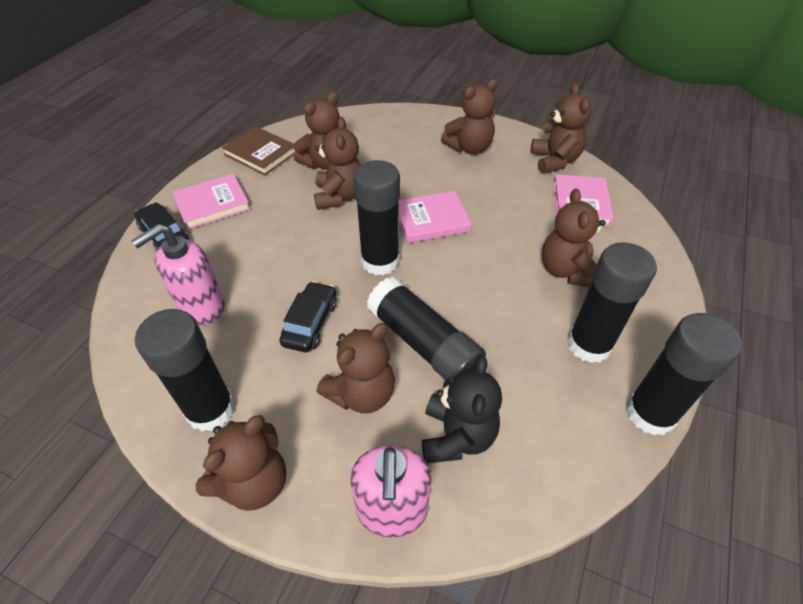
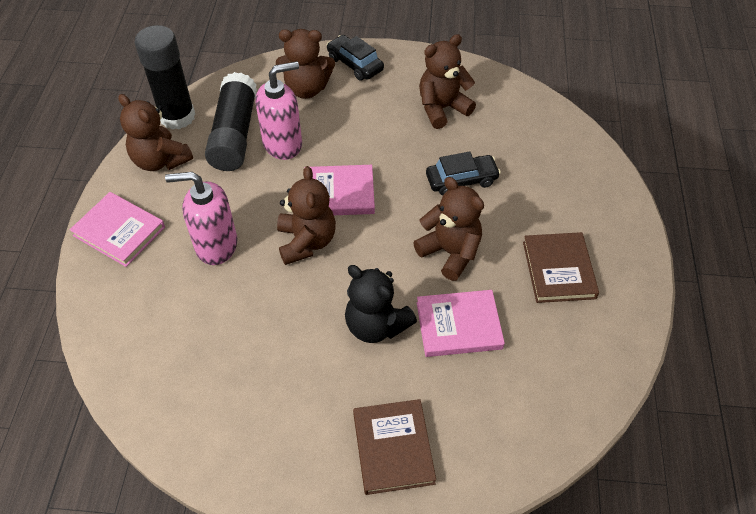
black glue stick: [135,309,235,432] [353,160,400,275] [367,277,486,380] [567,242,657,363] [626,313,742,436] = 5 -> [135,25,195,130] [205,72,257,171] = 2
brown book: [222,126,295,175] = 1 -> [353,399,436,495] [523,232,599,303] = 2
brown teddy bear: [196,415,286,511] [293,92,340,170] [314,117,361,210] [317,323,395,413] [441,79,498,154] [531,83,592,174] [542,188,606,287] = 7 -> [118,94,193,171] [276,29,335,99] [277,166,336,265] [413,177,484,281] [419,34,476,129] = 5

